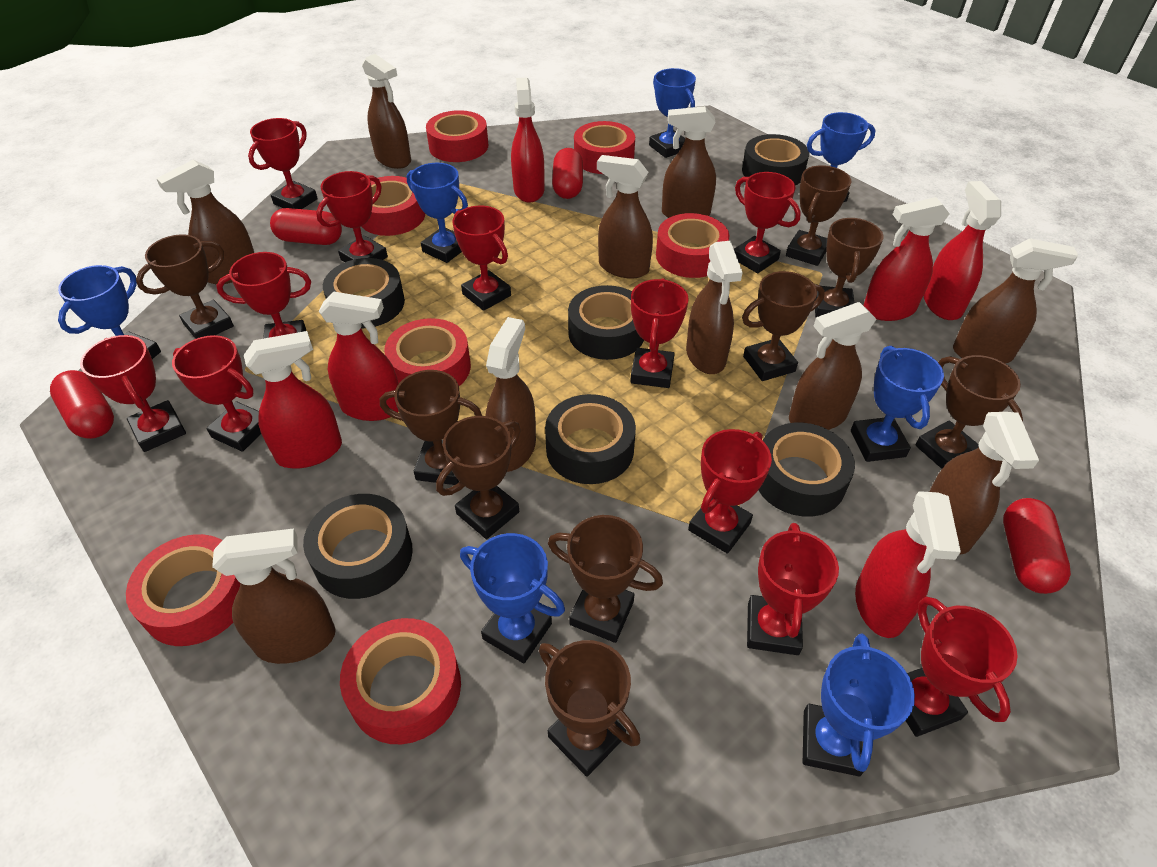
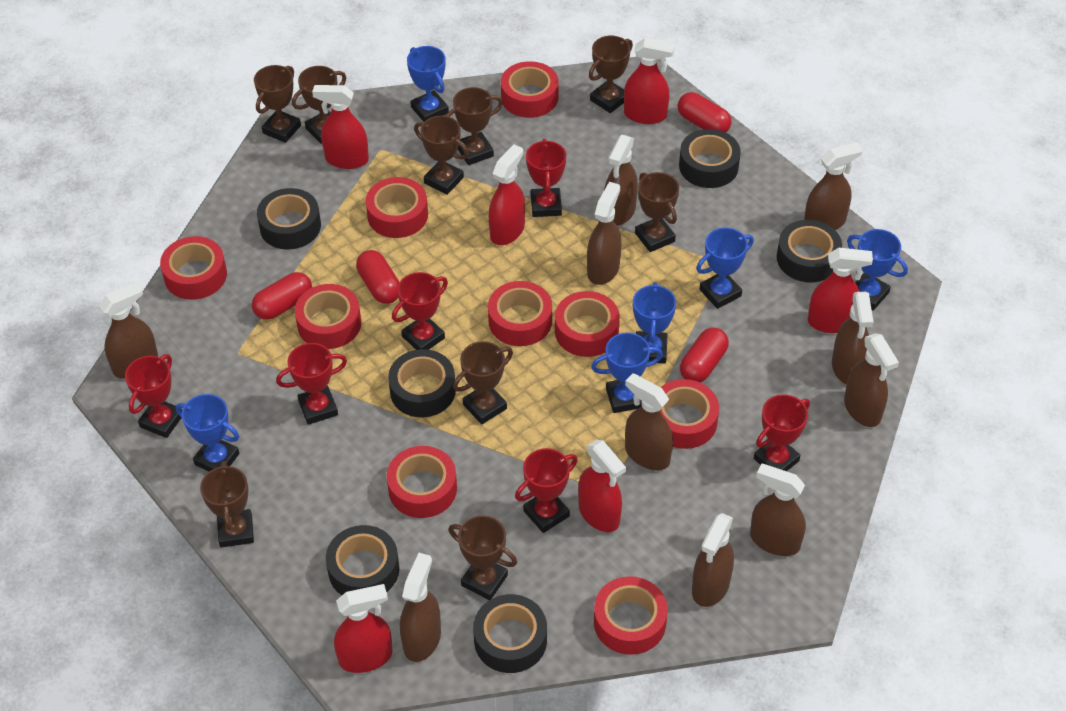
blue trophy: [58,265,161,359] [407,163,468,263] [460,533,565,663] [649,68,696,158] [803,633,915,776] [807,112,876,202] [851,346,944,462] = 7 -> [176,394,239,472] [407,46,449,122] [591,333,663,413] [633,282,676,364] [696,228,754,309] [847,229,908,311] = 6
red tape: [126,534,240,646] [340,618,461,744] [361,176,425,236] [384,318,471,386] [426,110,488,162] [574,121,635,174] [656,213,729,278] = 7 -> [160,236,227,300] [295,284,361,349] [366,177,428,238] [387,446,457,518] [488,281,552,346] [501,61,559,118] [555,291,620,357] [594,576,668,655] [660,379,719,449] = 9
red trophy: [80,335,186,452] [172,335,261,452] [216,252,311,339] [248,118,318,209] [316,171,388,262] [452,205,511,311] [630,278,688,388] [688,429,772,554] [734,172,801,273] [747,523,839,655] [906,597,1018,737] = 11 -> [125,354,182,438] [276,343,347,425] [392,272,448,350] [515,448,578,533] [526,139,566,217] [754,394,810,471] = 6

